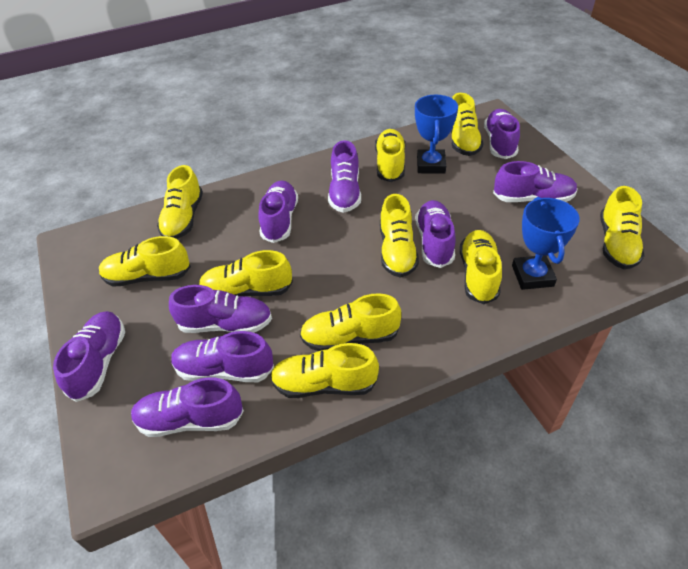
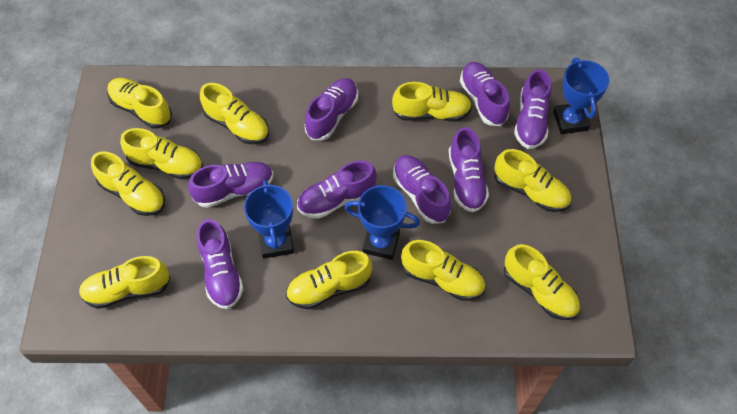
blue trophy: [415,95,458,174] [512,197,580,290] = 2 -> [244,180,294,259] [345,185,420,260] [553,58,609,134] = 3
purple shoe: [53,311,125,402] [131,377,244,437] [169,285,272,333] [171,331,274,382] [258,180,298,243] [328,140,361,213] [416,200,456,268] [484,109,520,159] [493,161,578,202] = 9 -> [188,162,273,208] [196,219,244,309] [297,160,377,219] [305,78,358,140] [393,155,451,224] [449,127,489,212] [460,62,510,126] [514,69,552,149] = 8

